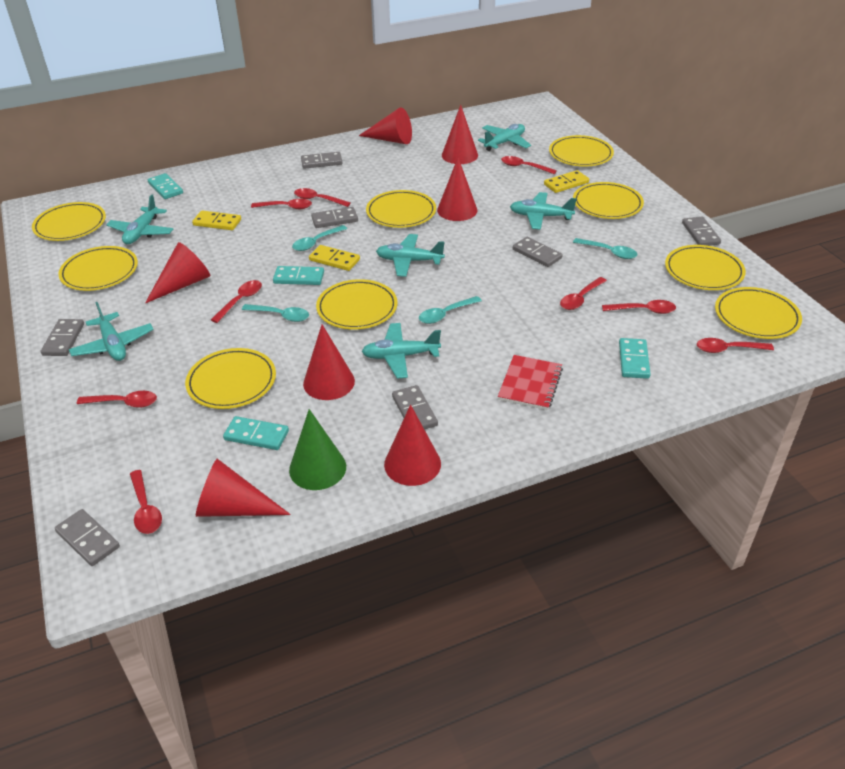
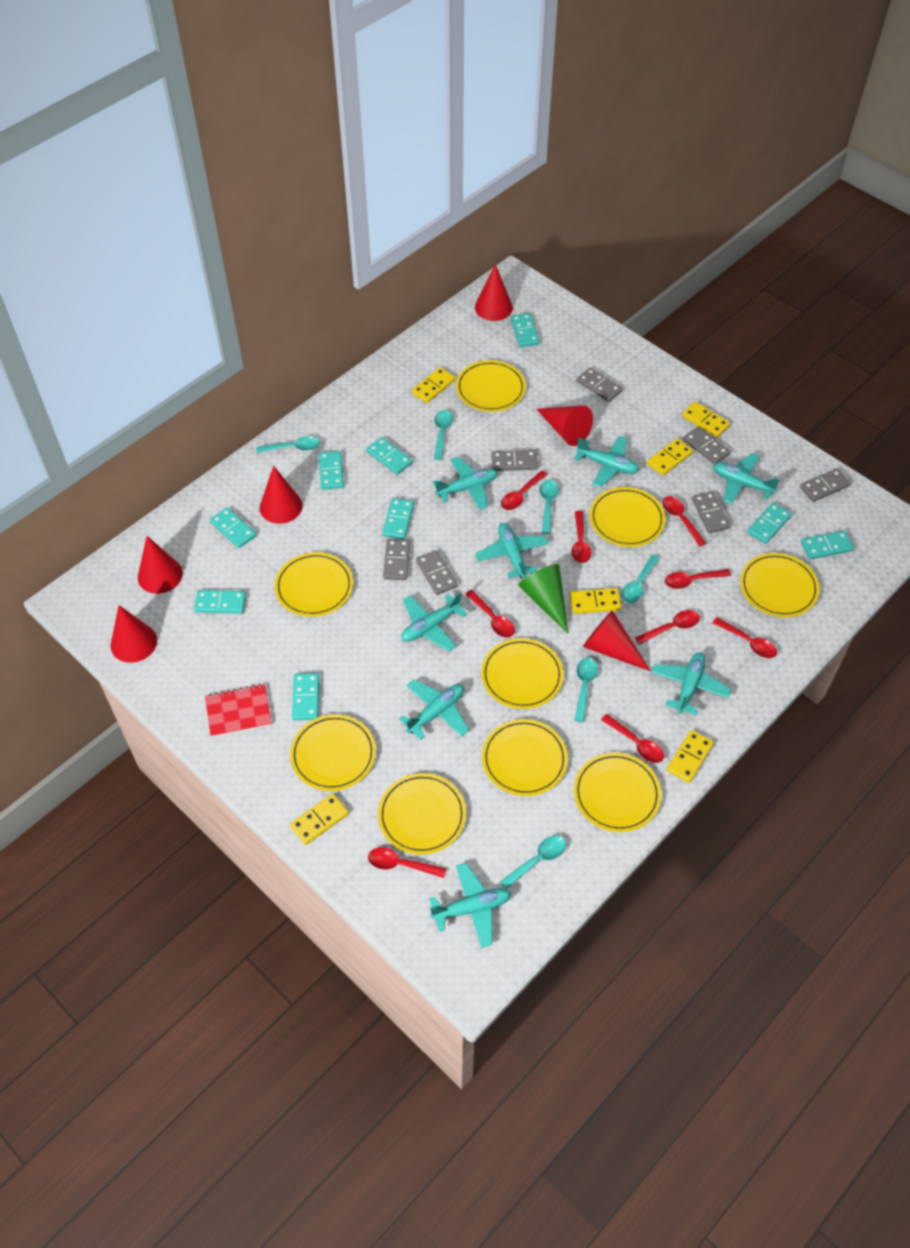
red cone: [145,242,210,303] [196,459,291,517] [303,324,355,400] [359,107,412,144] [384,405,441,486] [437,157,477,221] [442,105,478,164] = 7 -> [111,605,157,663] [138,536,183,594] [260,466,303,524] [475,264,513,321] [536,405,593,446] [583,610,651,671] = 6
turquoise domino: [148,173,183,199] [223,416,289,450] [273,266,324,285] [619,338,651,379] = 4 -> [194,590,246,613] [210,507,256,548] [292,673,319,720] [319,451,344,490] [366,437,413,475] [382,498,414,539] [510,313,540,347] [747,503,792,544] [801,531,854,559] = 9
turquoise plane: [69,302,154,361] [106,194,173,244] [362,323,441,379] [376,234,445,277] [478,124,531,151] [510,192,577,230] = 6 -> [399,679,469,740] [402,593,467,652] [429,863,511,948] [433,456,497,510] [475,523,548,578] [574,436,639,488] [651,652,731,715] [713,453,780,504] = 8
turquoise spoon: [242,304,309,322] [292,225,347,251] [419,296,482,324] [573,238,637,259] = 4 -> [256,436,320,453] [434,410,453,460] [500,835,566,889] [540,480,559,534] [574,658,598,722] [621,554,660,603] = 6
yellow domino: [192,210,241,230] [309,245,360,271] [544,170,589,193] = 3 -> [290,794,349,845] [412,367,455,403] [570,588,621,614] [647,438,693,476] [667,730,714,783] [682,402,730,437] = 6

